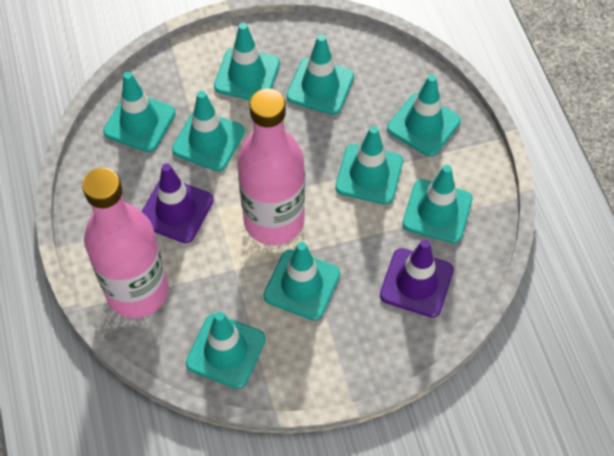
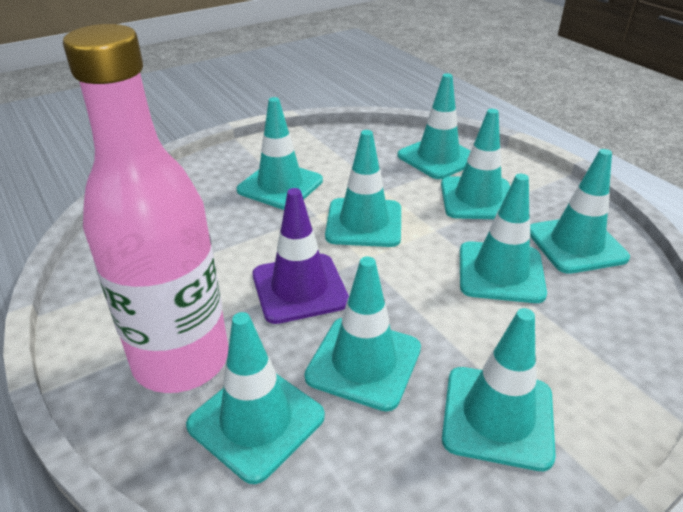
pink bottle: [82,168,169,318] [237,89,305,245] = 2 -> [63,24,229,393] = 1
purple traffic cone: [141,163,214,243] [380,239,454,318] = 2 -> [253,188,349,324] = 1

